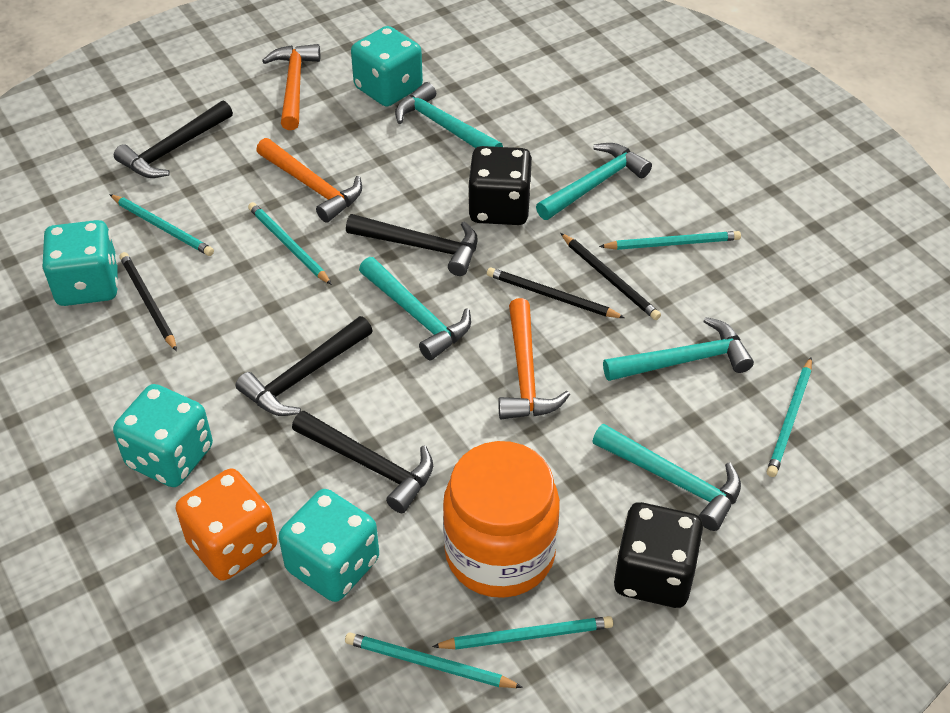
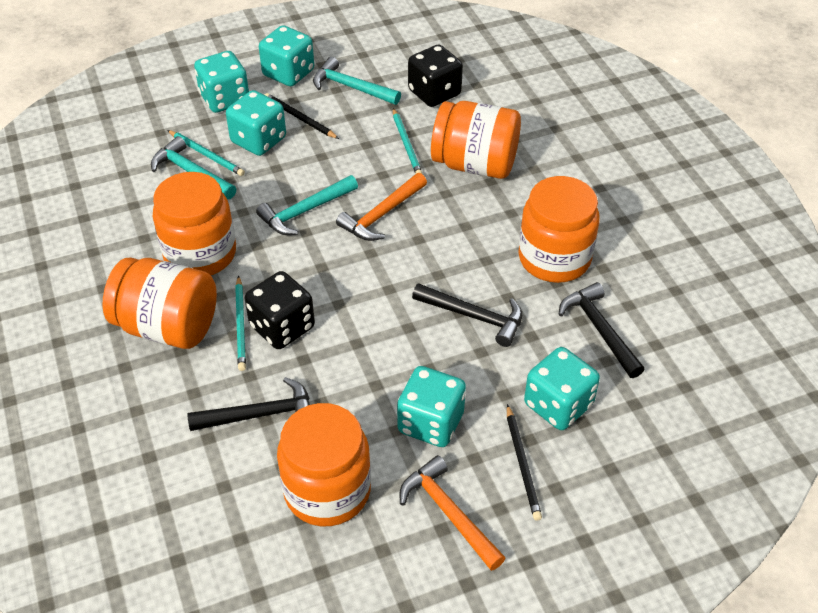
black hammer: [114,100,233,178] [236,316,373,416] [292,411,433,513] [346,214,478,276] = 4 -> [187,377,310,431] [412,283,522,347] [559,282,645,378] = 3
black pencil: [120,252,177,351] [487,267,625,318] [561,233,661,320] = 3 -> [265,93,339,139] [507,404,542,521] = 2
orange dice: [175,468,277,581] = 1 -> none = 0
orange hammer: [256,138,362,223] [262,44,320,130] [498,298,570,419] = 3 -> [336,173,427,241] [399,455,505,571] = 2
orange jar: [443,441,560,598] = 1 -> [102,257,217,349] [153,172,236,275] [277,403,371,526] [431,101,521,179] [518,176,600,283] = 5
turquoise dice: [42,220,118,306] [113,384,213,487] [278,489,379,602] [351,26,423,107] = 4 -> [194,51,249,113] [226,90,286,156] [259,25,314,86] [397,366,466,447] [524,347,600,430] = 5
turquoise hammer: [359,257,471,361] [395,82,503,148] [536,143,652,220] [592,424,741,531] [603,317,754,381] = 5 -> [151,136,237,199] [256,175,358,235] [313,57,401,105] = 3
turquoise pencil: [109,194,214,256] [248,202,332,285] [345,632,523,688] [432,616,613,650] [599,231,741,250] [767,357,812,477] = 6 -> [167,130,245,176] [235,276,246,371] [393,108,422,174] = 3

